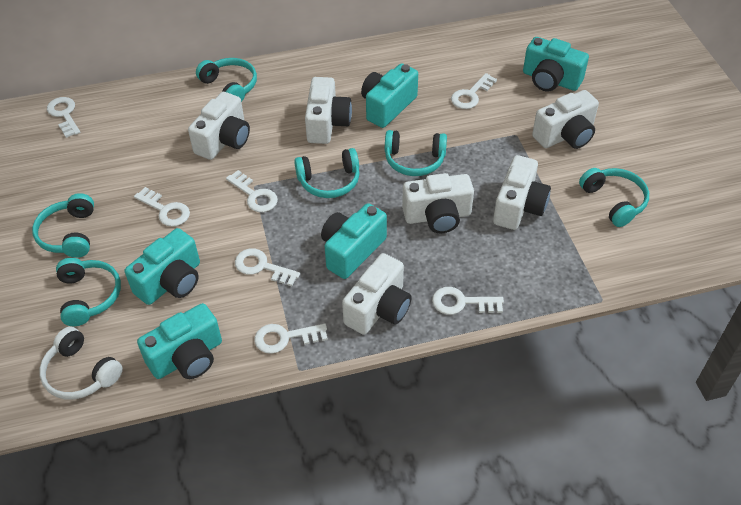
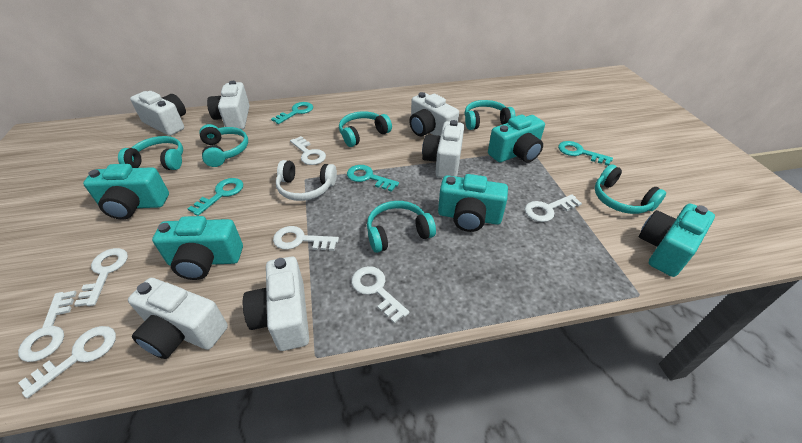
turquoise key: none = 0 -> [188,178,243,216] [271,102,313,124] [347,165,399,192] [558,141,613,166] = 4

